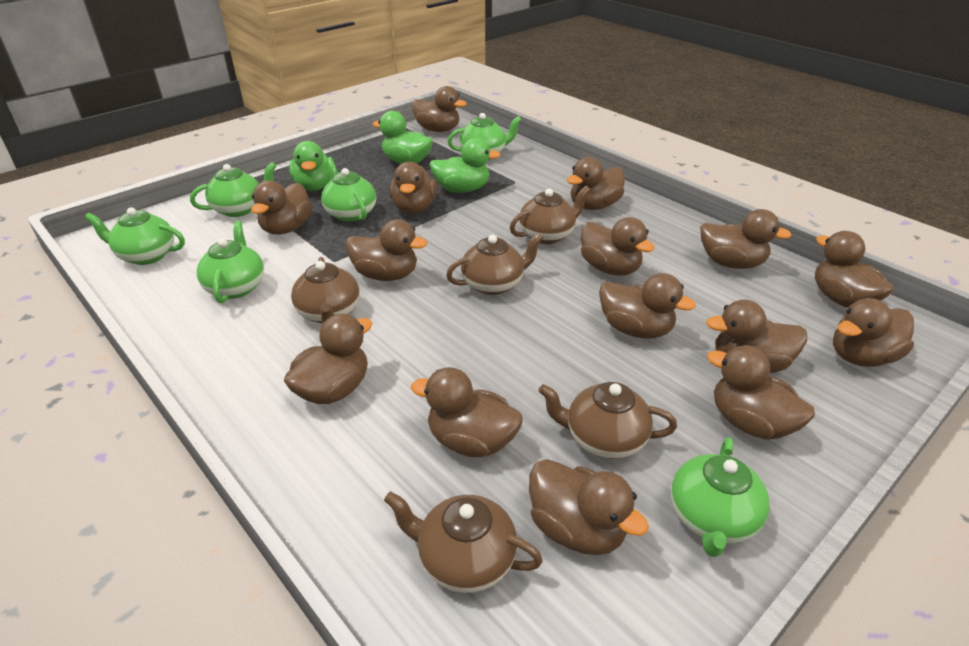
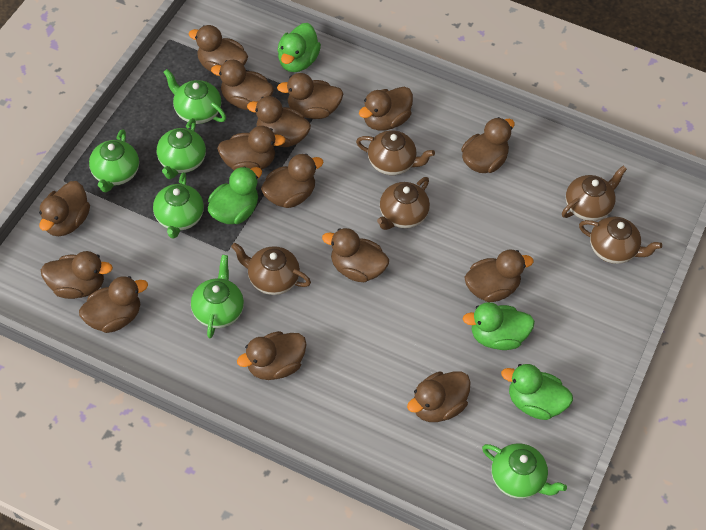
green duck: [289,141,334,191] [372,111,433,164] [429,138,501,193] = 3 -> [208,166,262,224] [277,23,321,72] [463,302,535,350] [501,364,573,420] = 4

